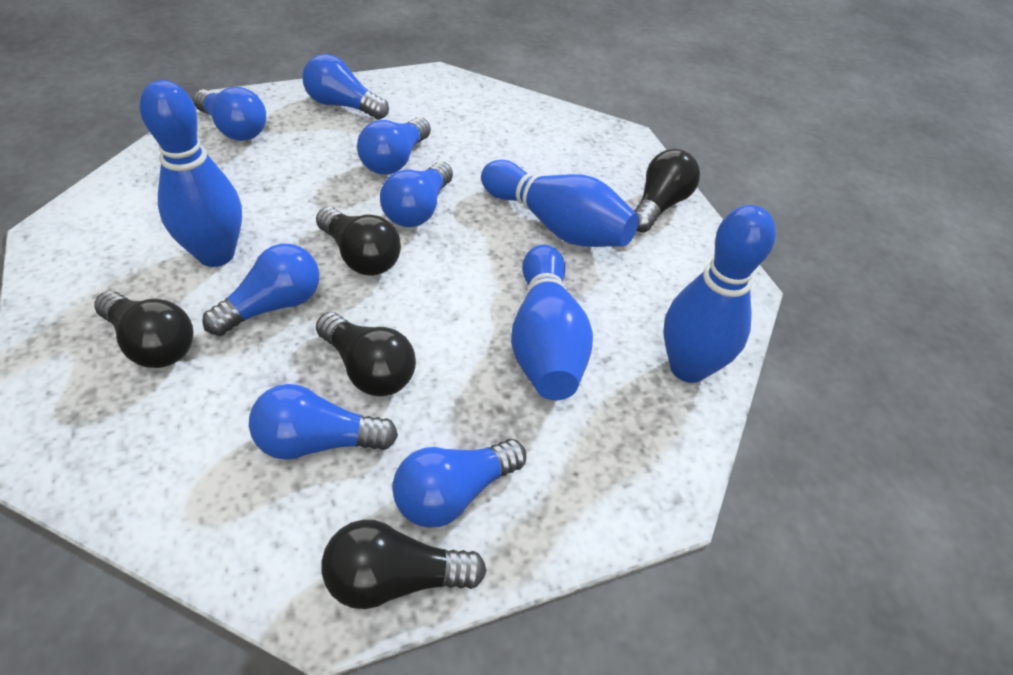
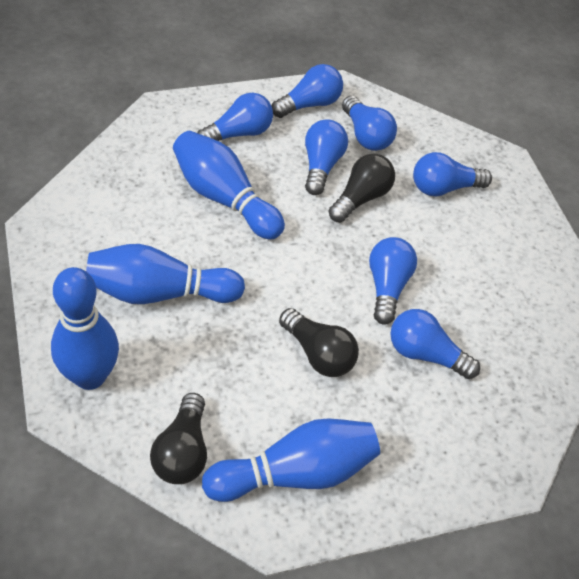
black light bulb: [94,291,193,368] [316,207,401,276] [316,312,416,397] [322,520,486,609] [634,149,700,232] = 5 -> [150,393,207,484] [279,308,359,377] [328,154,395,223] = 3

